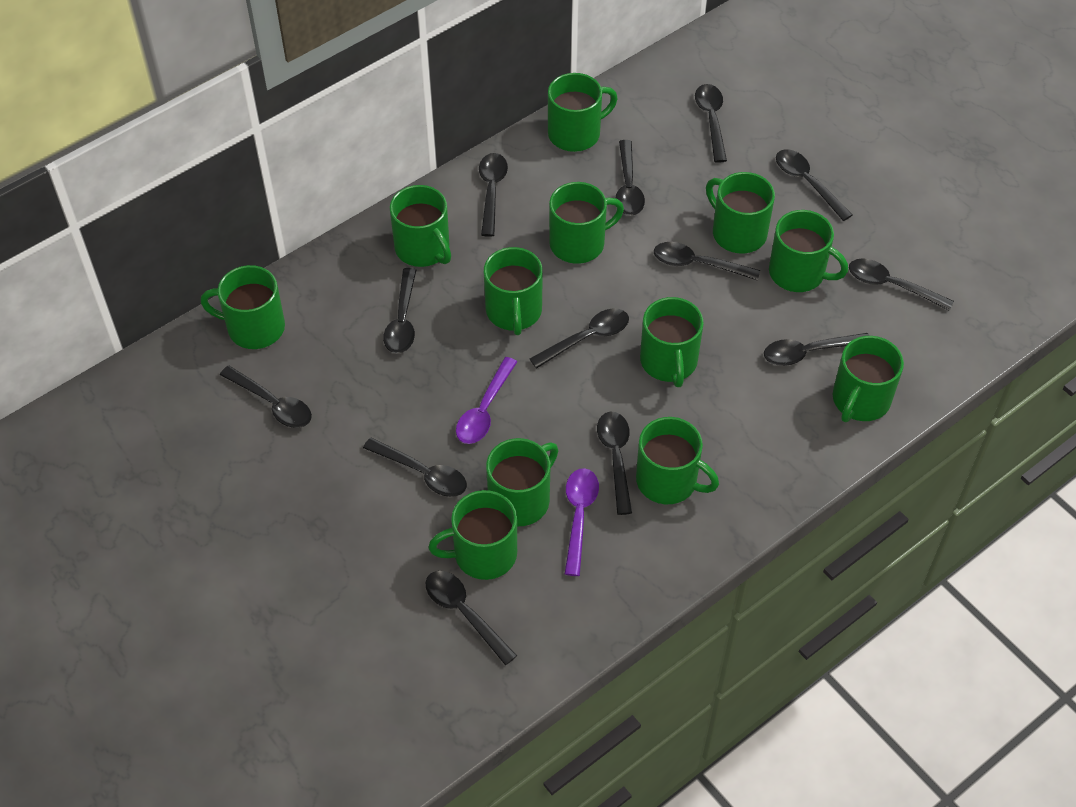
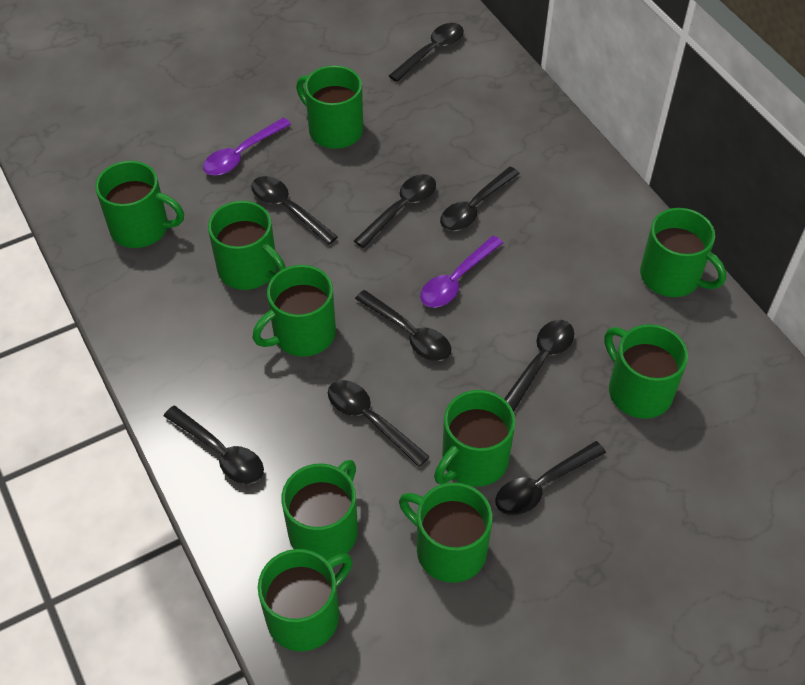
black spoon: [220,366,312,428] [363,438,467,497] [383,268,416,353] [425,571,517,665] [479,153,508,237] [530,308,629,369] [597,411,632,515] [616,140,645,216] [654,242,760,281] [695,84,727,163] [764,333,869,366] [776,149,853,221] [849,258,954,311] = 13 -> [164,406,264,484] [251,176,338,245] [328,380,430,467] [354,174,436,248] [355,290,451,361] [389,23,464,82] [440,167,520,231] [495,441,606,516] [504,320,574,412] = 9
green mug: [201,265,285,349] [390,185,451,267] [428,490,517,580] [484,247,543,335] [486,438,558,526] [548,73,618,152] [549,182,624,264] [636,417,719,504] [640,297,704,387] [706,172,775,254] [769,210,848,292] [832,336,904,422] = 12 -> [95,161,184,248] [208,201,286,290] [253,265,336,357] [258,549,353,651] [281,460,358,561] [296,65,363,149] [399,482,492,583] [434,390,515,487] [605,324,688,419] [640,208,726,297] = 10

